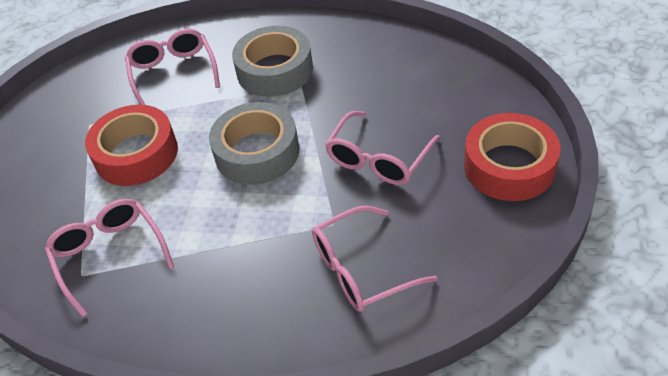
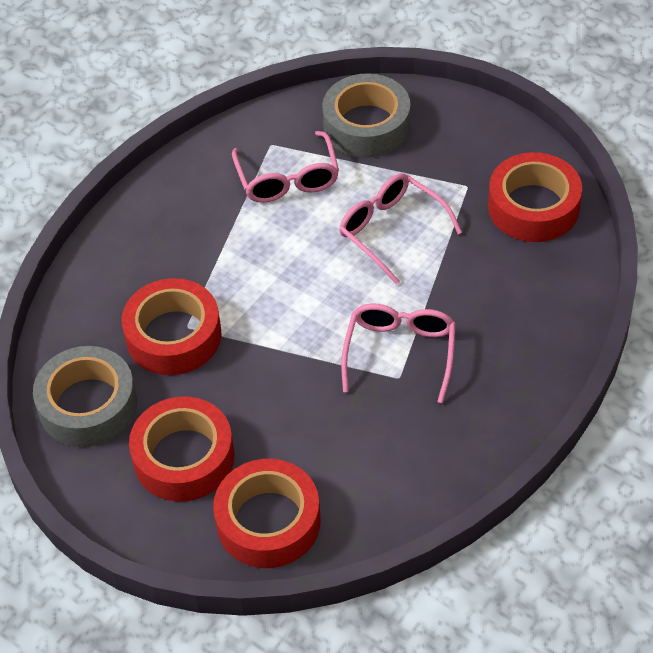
pink glasses: [45,199,174,317] [125,29,220,105] [312,206,438,312] [325,111,440,185] = 4 -> [232,131,339,203] [339,173,462,285] [341,304,456,403] = 3
red tape: [85,105,178,186] [464,113,561,201] = 2 -> [122,278,222,375] [129,396,234,502] [213,459,321,568] [488,152,582,242] = 4

